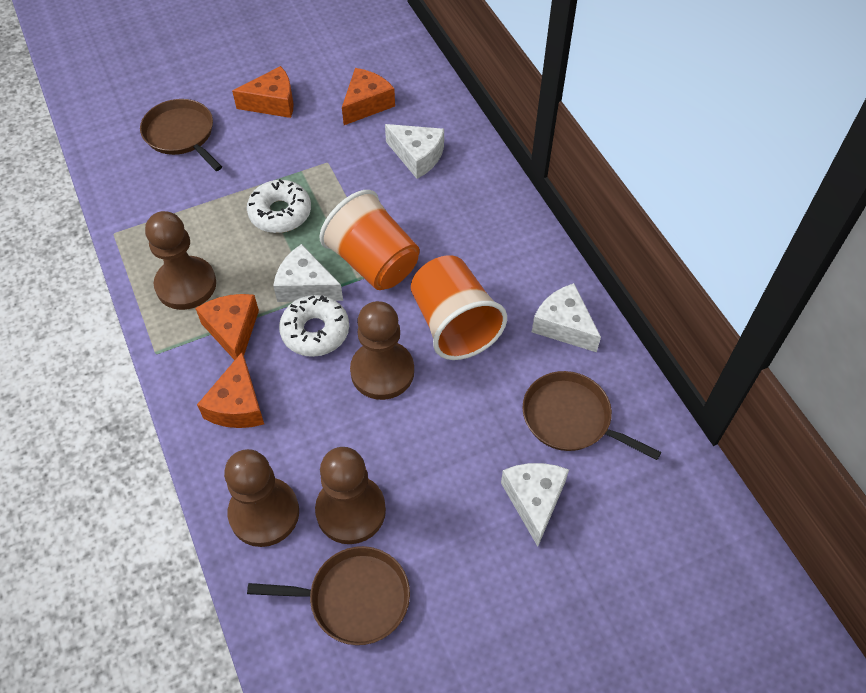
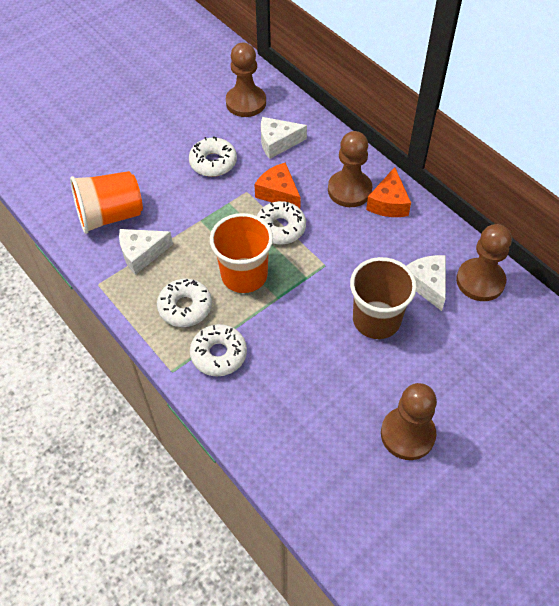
brown cup: none = 0 -> [350,257,417,339] = 1
brown pan: [140,99,222,171] [247,546,410,645] [522,371,661,460] = 3 -> none = 0
orange cheese: [195,294,259,360] [197,352,264,428] [232,66,294,118] [342,68,395,125] = 4 -> [254,163,301,208] [366,167,411,217] = 2
white cheese: [273,244,343,302] [385,124,444,179] [501,463,569,547] [532,283,601,352] = 4 -> [119,229,173,275] [261,117,307,159] [407,255,446,311] = 3
white donut: [247,179,311,233] [279,295,349,357] = 2 -> [157,279,212,327] [189,136,237,177] [190,324,247,376] [257,201,306,245] = 4

